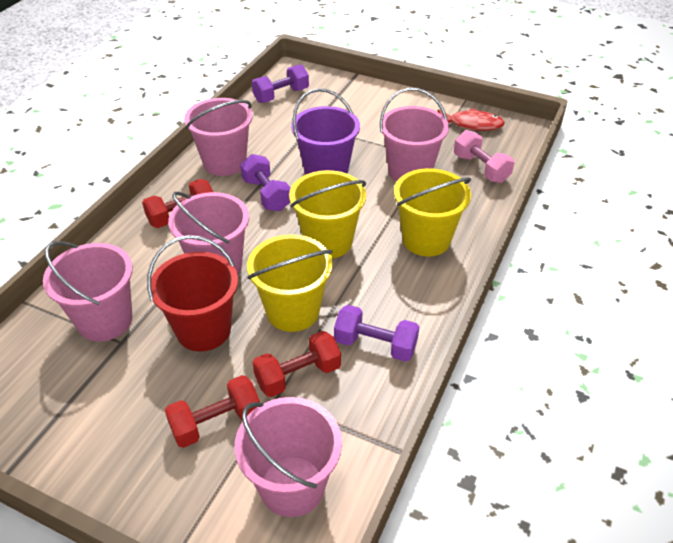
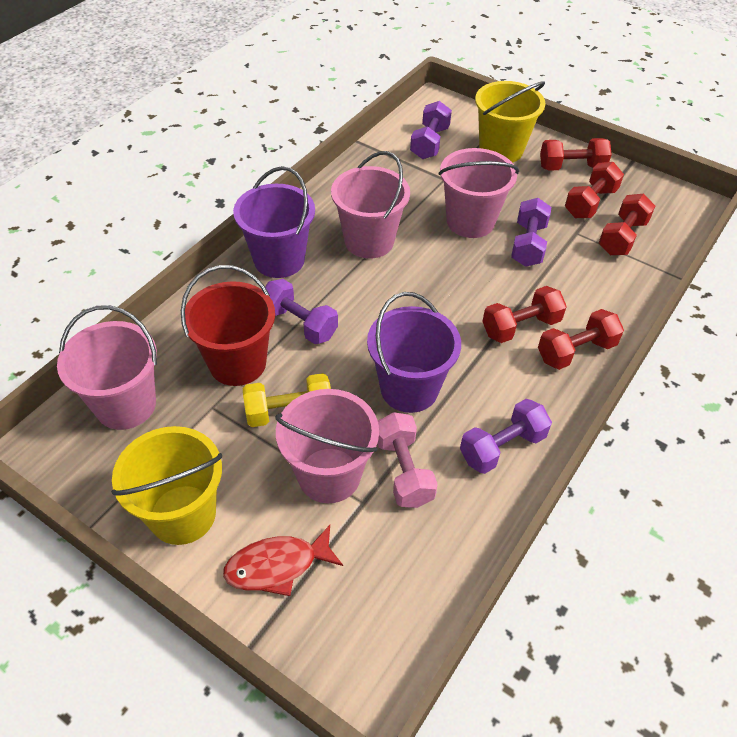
pink bucket: [43,241,133,342] [168,192,249,274] [184,98,253,176] [235,397,342,517] [380,88,449,182] = 5 -> [57,305,157,430] [276,389,379,503] [331,151,410,259] [439,148,519,238] = 4
purple bucket: [291,88,360,175] = 1 -> [233,166,315,278] [367,292,461,413] = 2
purple dumbbell: [240,154,291,211] [252,64,309,103] [334,305,419,362] = 3 -> [265,279,338,344] [410,101,452,159] [460,399,552,474] [511,198,551,267] = 4
red dumbbell: [142,179,213,228] [165,375,260,448] [252,331,341,397] = 3 -> [482,286,567,343] [538,309,624,370] [540,138,612,171] [565,162,624,218] [599,194,655,255] = 5
yellow bucket: [247,234,333,332] [289,170,366,258] [394,168,471,257] = 3 -> [111,426,222,545] [475,81,546,163] = 2
yellow dumbbell: none = 0 -> [243,373,331,427] = 1

